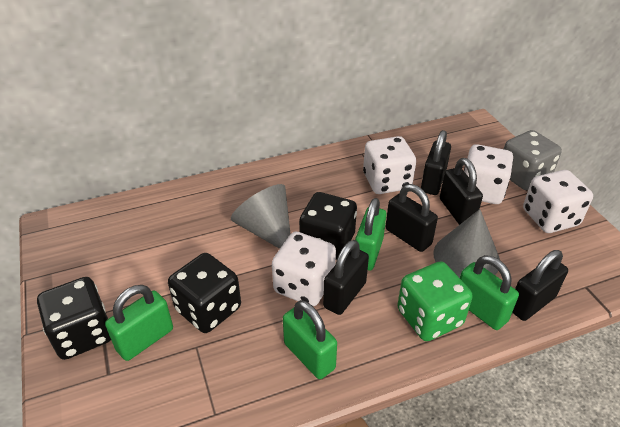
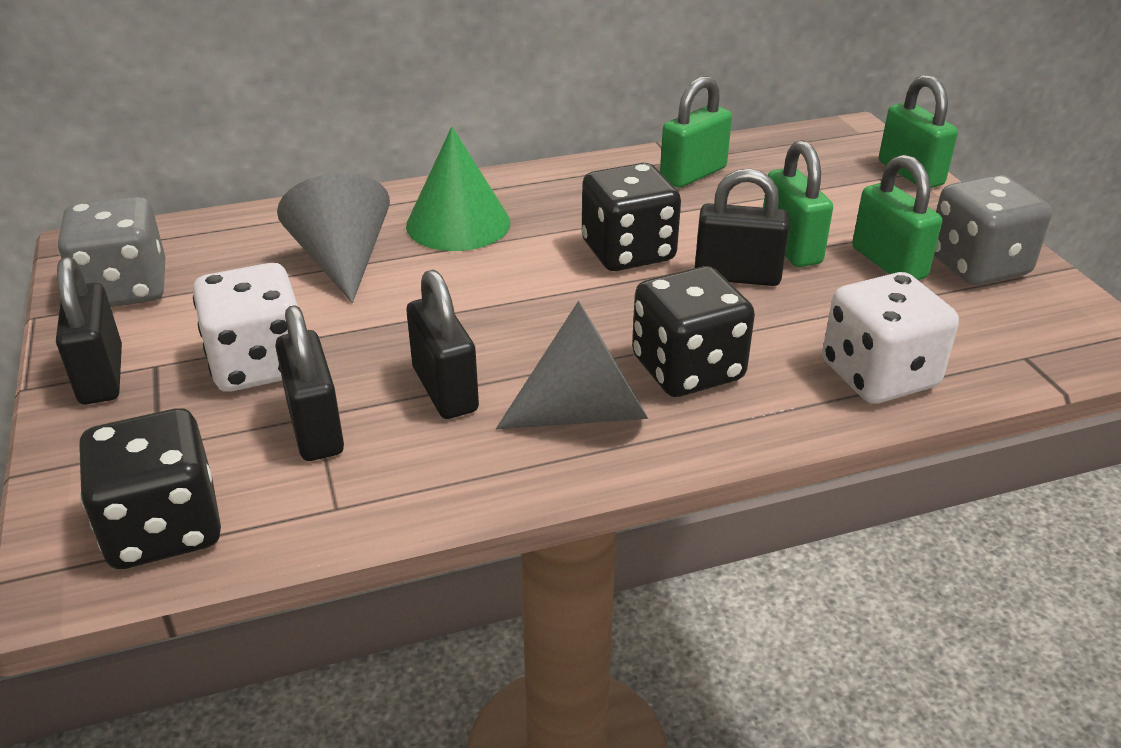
black padlock: [323,240,369,315] [385,184,438,252] [421,130,451,195] [440,158,483,225] [512,250,568,321] = 5 -> [56,257,122,404] [275,305,344,461] [406,270,479,419] [695,169,789,286] = 4
green cone: none = 0 -> [406,127,510,251] = 1
green dice: [397,261,473,341] = 1 -> none = 0
grey dice: [504,130,562,190] = 1 -> [58,196,165,307] [934,175,1052,286] = 2
white dice: [272,232,336,306] [363,136,416,194] [464,144,513,204] [523,170,593,233] = 4 -> [193,263,298,392] [822,272,959,404] = 2

